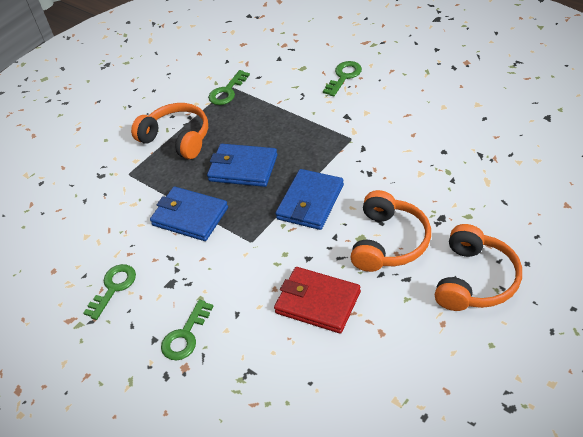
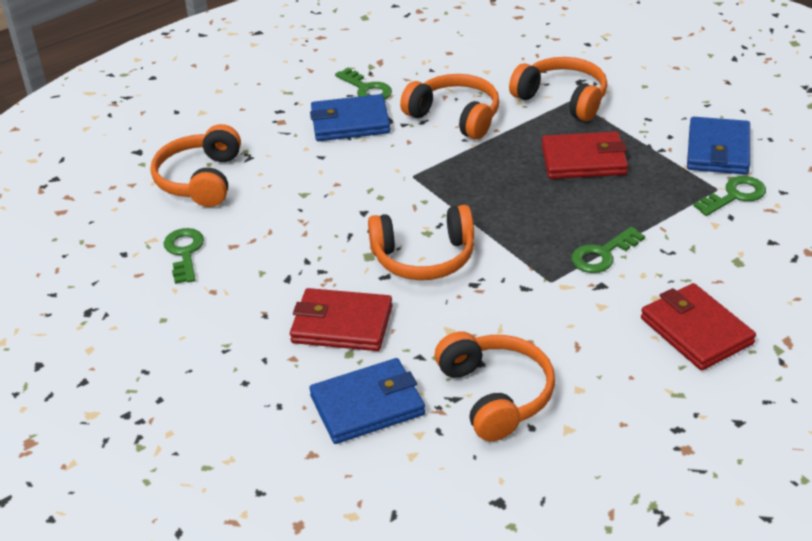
orange headphones: [131,103,208,159] [350,190,431,272] [435,224,522,311] = 3 -> [150,124,241,207] [368,205,474,280] [400,74,500,140] [435,331,555,441] [509,57,607,121] = 5
red wallet: [274,267,361,334] = 1 -> [290,288,393,351] [542,132,628,179] [641,283,756,370] = 3

